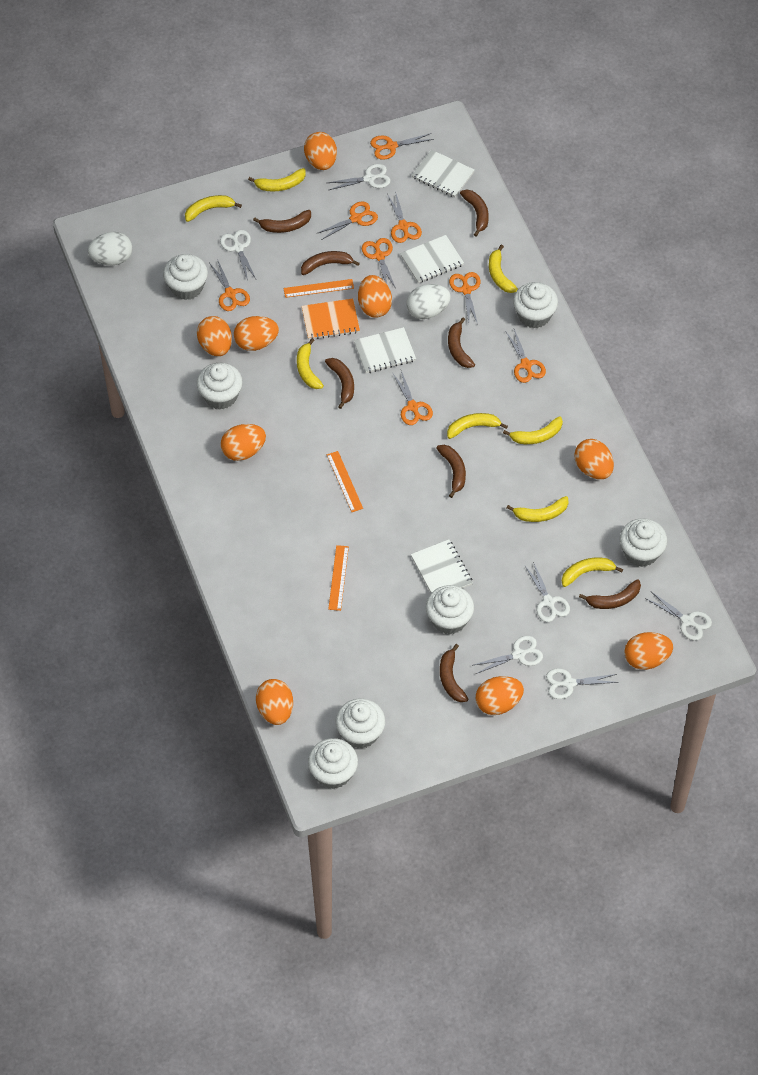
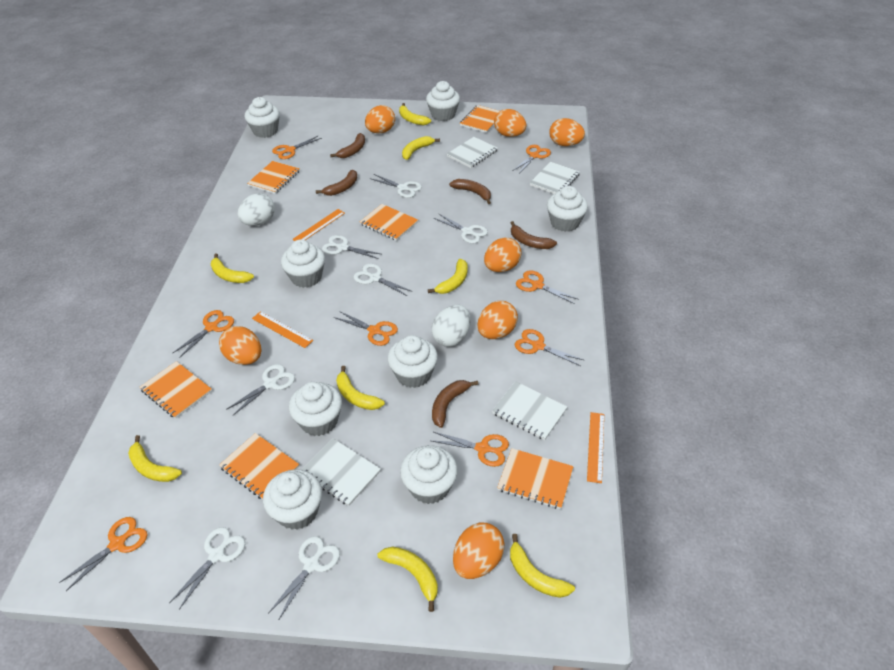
brown banana: [253,210,311,233] [301,251,360,275] [325,358,354,409] [436,445,466,498] [440,644,468,702] [448,318,475,368] [460,190,489,237] [579,579,641,609] = 8 -> [316,170,357,196] [330,133,365,158] [432,380,478,428] [449,179,491,204] [511,221,557,249] = 5
orange egg: [197,316,232,356] [221,424,266,461] [234,316,279,351] [256,679,293,725] [304,132,337,170] [358,275,392,318] [476,676,524,715] [574,439,614,479] [624,632,673,670] = 9 -> [219,326,261,365] [365,105,395,133] [453,522,504,579] [478,301,518,339] [484,238,522,272] [494,109,526,137] [549,118,585,146] = 7
orange notebook: [302,299,360,340] = 1 -> [140,361,212,419] [219,433,299,499] [247,161,300,194] [360,204,418,241] [460,105,499,133] [497,448,574,509] = 6
white cupcake: [163,254,208,300] [197,363,243,410] [308,738,358,789] [336,698,385,749] [426,585,474,634] [513,282,558,328] [620,518,667,567] = 7 -> [245,97,280,138] [263,469,322,530] [281,239,325,288] [289,382,342,436] [388,335,438,388] [400,445,458,504] [426,81,460,121] [547,186,588,232] = 8
white scissors: [220,230,256,281] [327,164,391,190] [474,636,543,674] [525,562,570,622] [546,668,619,699] [645,592,712,641] = 6 -> [169,527,245,609] [226,364,295,415] [268,536,340,619] [322,235,381,259] [353,263,413,296] [370,174,422,198] [434,213,488,244] = 7

